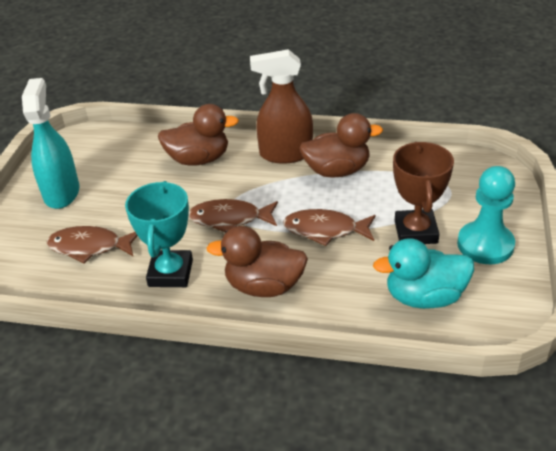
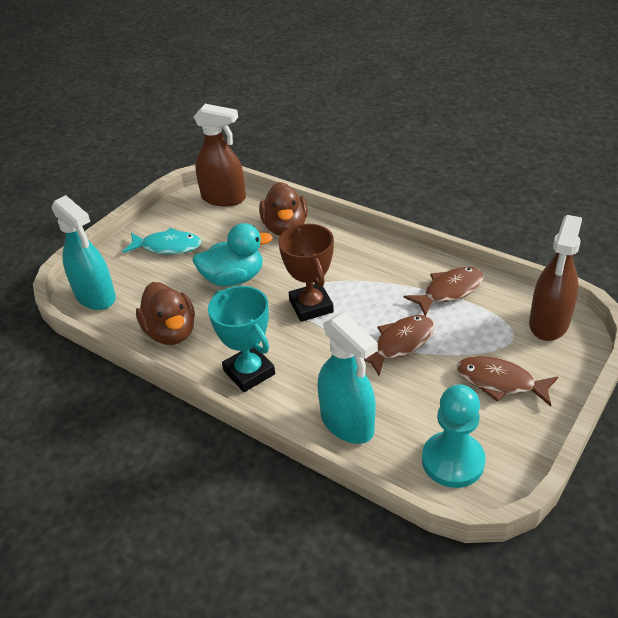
brown duck: [158,104,239,166] [207,226,308,297] [299,113,383,178] = 3 -> [136,282,195,345] [259,182,308,236] = 2
brown spray bottle: [250,49,313,164] = 1 -> [194,104,246,207] [529,215,582,341] = 2
turquoise fish: none = 0 -> [123,228,202,254] = 1
turquoise spray bottle: [22,78,79,209] = 1 -> [52,195,116,310] [317,313,378,444] = 2

